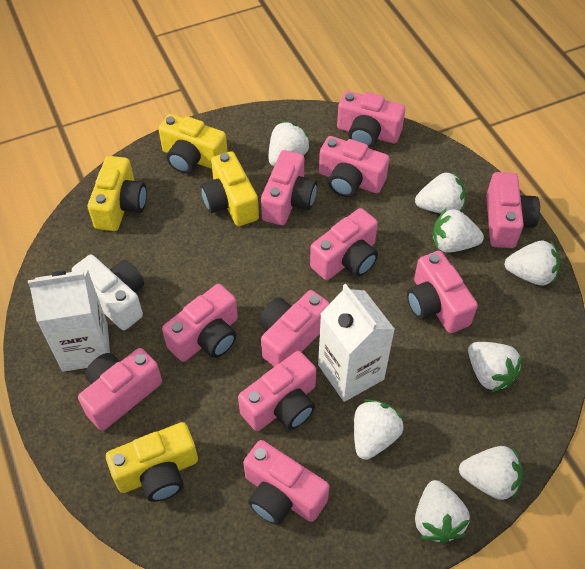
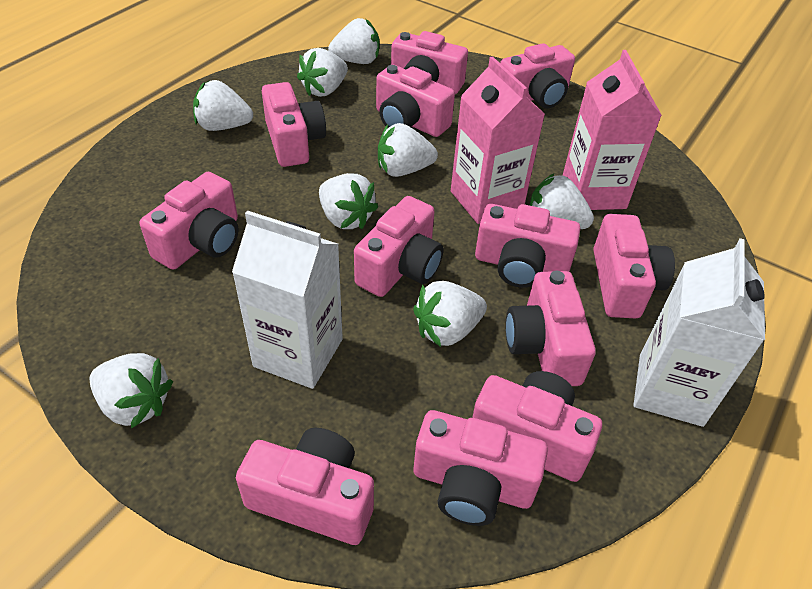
pink camera: [78,348,162,431] [162,284,238,362] [238,351,316,431] [243,440,329,525] [259,290,330,367] [261,150,317,225] [310,208,378,280] [319,136,389,197] [337,91,405,148] [407,251,478,333] [486,172,540,248] = 11 -> [140,172,239,270] [236,428,374,545] [262,82,326,167] [354,196,444,297] [376,65,455,137] [391,31,468,94] [414,410,548,526] [472,371,602,482] [475,204,580,288] [500,43,575,108] [505,271,596,386] [593,214,675,319] = 12
pink carton: none = 0 -> [451,56,545,224] [562,50,662,210] = 2
white camera: [72,255,144,330] = 1 -> none = 0
yellow camera: [88,156,147,231] [106,422,198,502] [159,114,228,174] [201,151,259,226] = 4 -> none = 0

